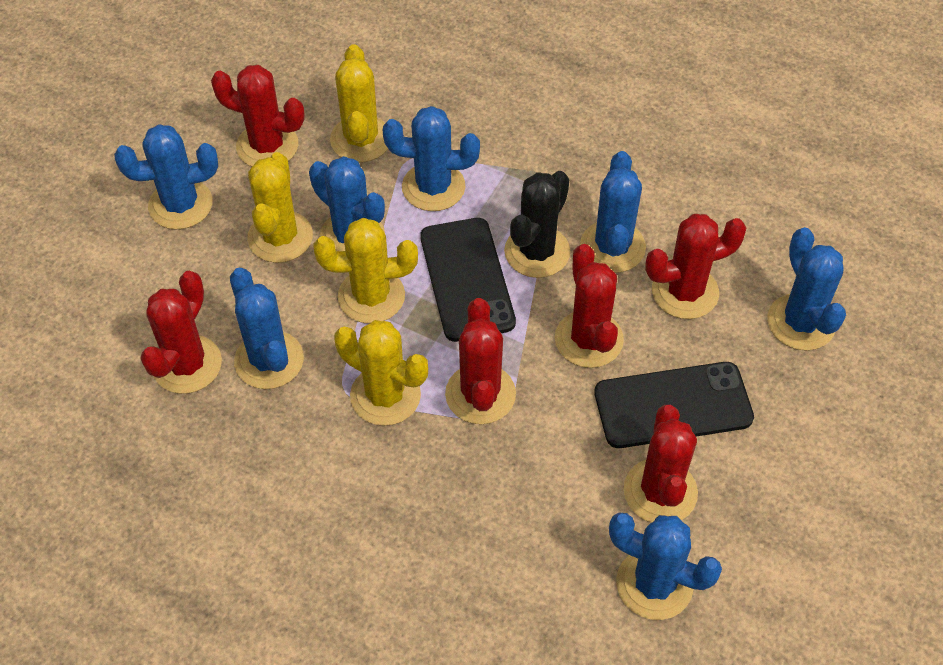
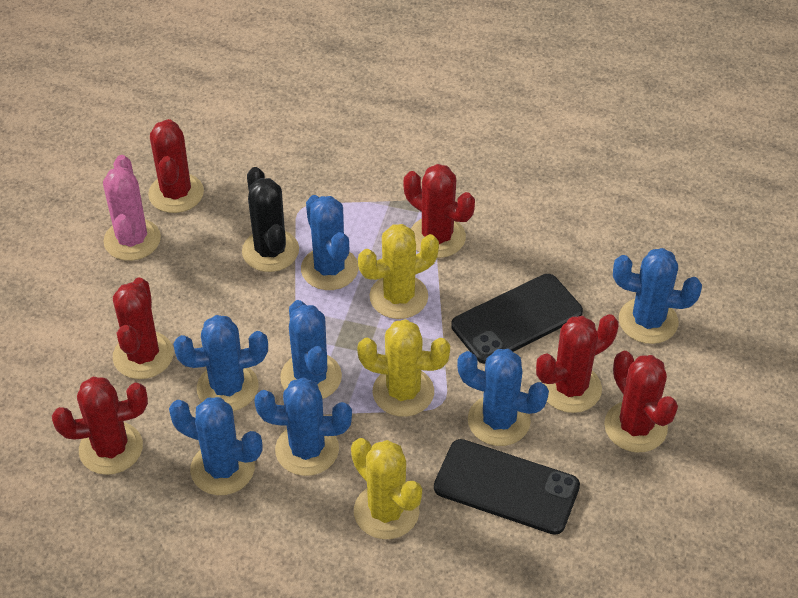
pink cactus: none = 0 -> [103,155,161,261] = 1
yellow cactus: [247,152,313,263] [314,218,418,323] [330,44,388,162] [334,320,428,426] = 4 -> [351,438,422,539] [357,319,450,417] [358,224,439,319] = 3

